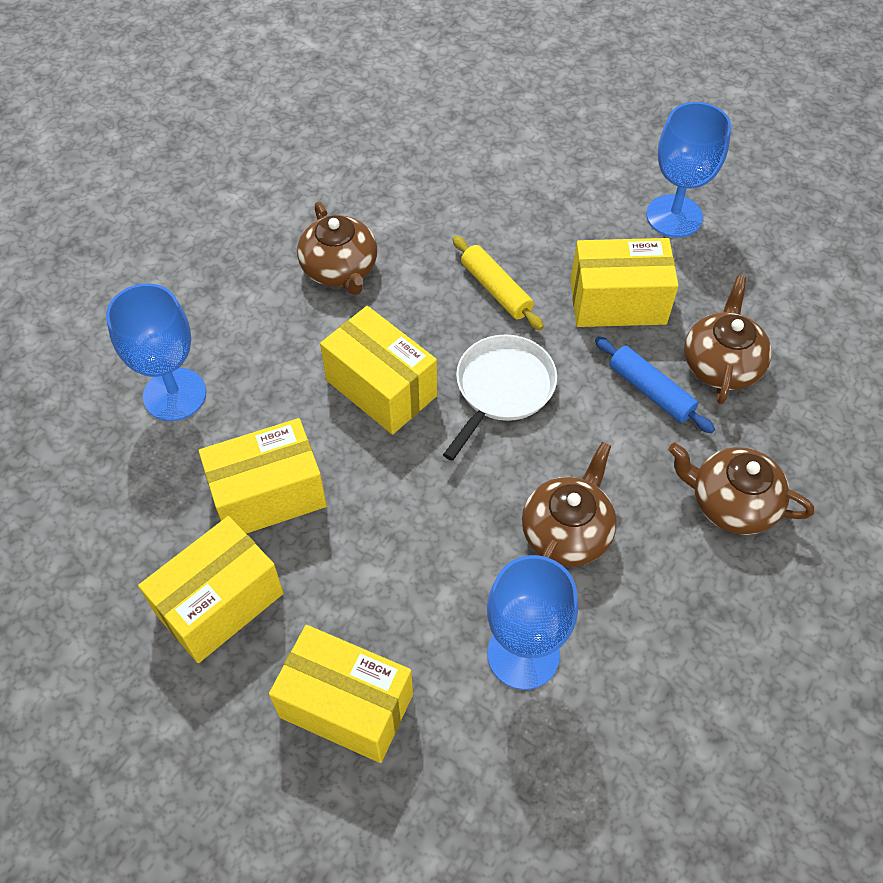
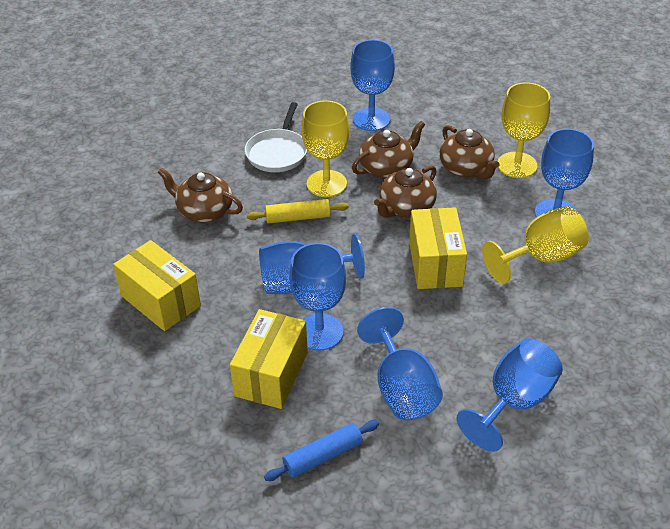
blue goblet: [106,283,206,421] [487,555,578,690] [646,102,731,237] = 3 -> [259,234,365,294] [289,243,346,351] [350,40,395,131] [357,307,443,420] [456,339,563,452] [535,128,594,218] = 6
yellow box: [138,516,284,663] [199,418,327,534] [269,625,413,763] [320,306,437,435] [571,238,679,327] = 5 -> [113,240,201,331] [230,309,308,409] [409,207,467,289] = 3
yellow goblet: none = 0 -> [301,100,349,197] [482,206,589,284] [498,82,550,178] = 3

